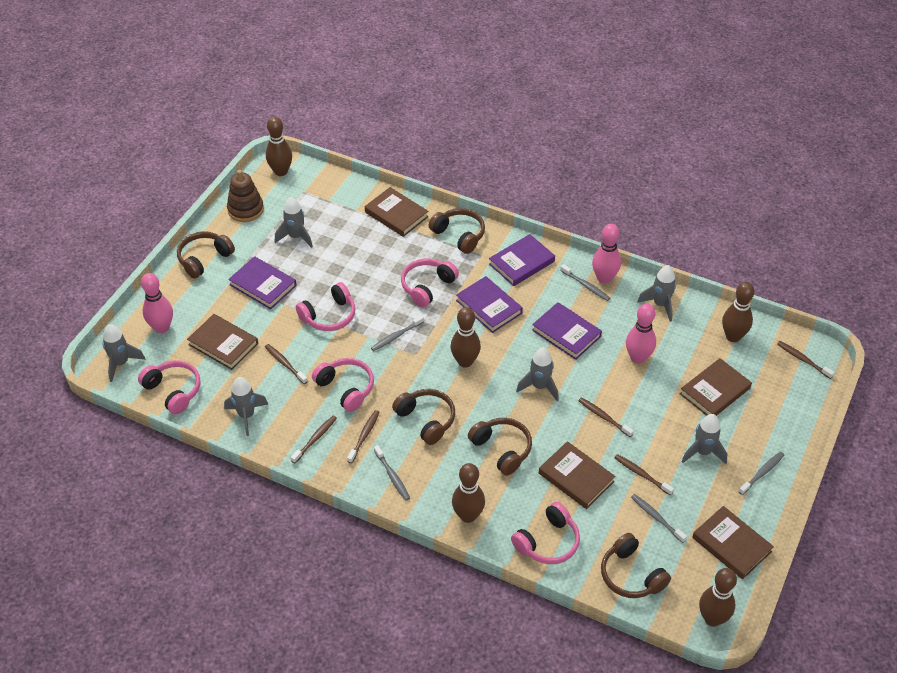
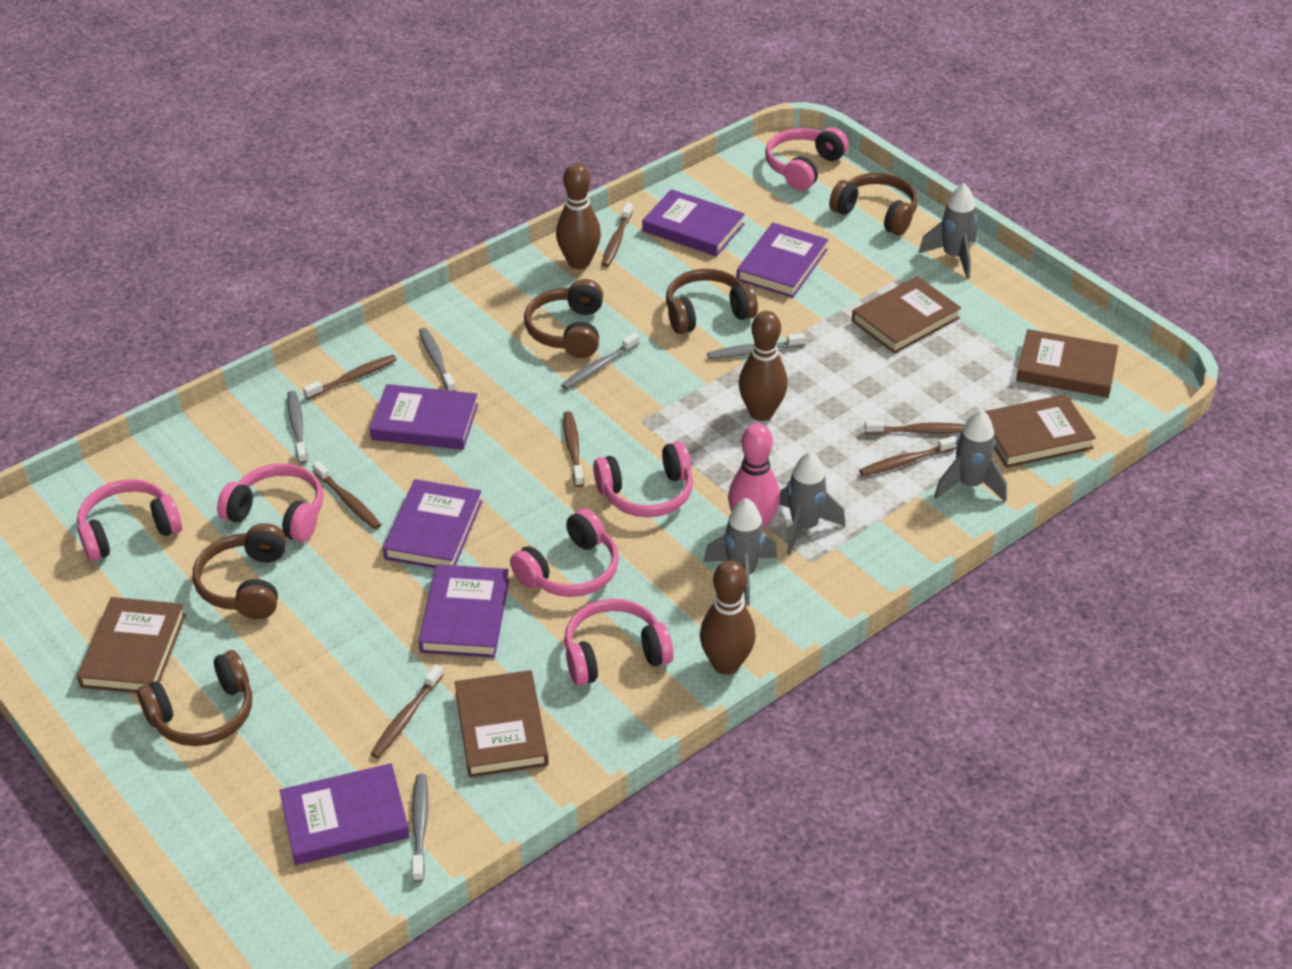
brown bowling pin: [266,117,292,176] [450,307,481,368] [452,463,485,523] [699,568,737,626] [722,282,755,342] = 5 -> [556,163,601,269] [700,560,756,675] [739,311,788,421] = 3
brown stacking toy: [227,170,264,222] = 1 -> none = 0
brown toothbrush: [265,344,308,384] [291,415,337,463] [347,410,380,463] [578,397,634,437] [614,454,674,495] [777,341,835,379] = 6 -> [303,355,397,399] [312,461,381,530] [371,664,444,758] [563,411,584,487] [602,203,633,267] [859,436,957,476] [865,420,965,434] = 7
grey rocket: [102,324,146,382] [224,377,268,436] [275,197,313,248] [516,348,559,401] [637,265,676,322] [681,414,727,464] = 6 -> [703,498,777,605] [779,451,845,555] [918,183,977,279] [934,410,1007,502] = 4
pink bowling pin: [141,273,173,333] [592,223,621,284] [626,303,656,364] = 3 -> [728,423,780,531] = 1
pink headphones: [138,360,200,415] [296,282,355,331] [312,358,374,412] [401,259,459,307] [511,502,580,564] = 5 -> [77,479,182,561] [217,463,323,542] [510,508,619,597] [564,599,674,686] [593,441,693,517] [765,127,849,191] = 6
purple book: [228,256,297,309] [456,276,523,333] [489,234,555,286] [532,302,602,360] = 4 -> [280,763,410,865] [370,384,478,450] [383,479,482,568] [418,564,509,658] [642,189,745,256] [736,223,828,298] = 6

